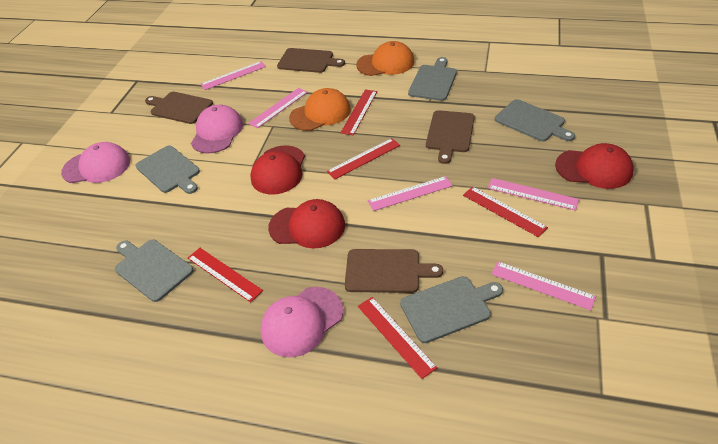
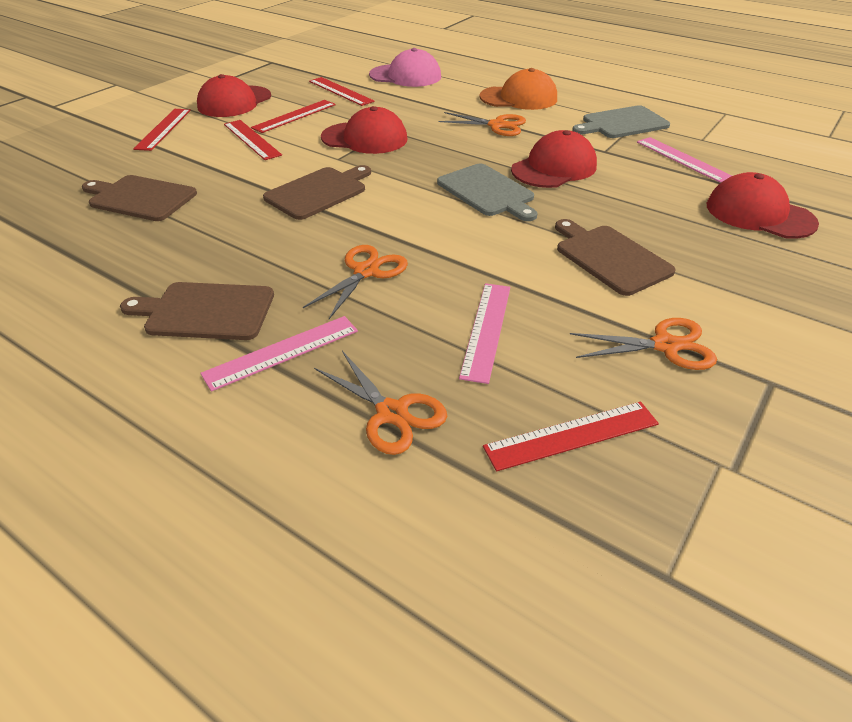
grey cutting board: [115,239,194,302] [136,146,200,194] [400,276,503,343] [408,57,457,101] [495,99,575,142] = 5 -> [437,163,537,221] [572,105,670,138] = 2
orange cap: [289,88,351,131] [356,41,414,76] = 2 -> [479,68,557,110] = 1
orange scissors: none = 0 -> [303,245,408,319] [314,351,447,455] [438,112,526,136] [570,318,717,370] = 4
pink cap: [61,142,130,183] [191,105,243,153] [260,287,343,357] = 3 -> [369,48,441,87] = 1
pink ruler: [200,61,266,90] [248,88,308,128] [368,176,453,211] [488,178,579,211] [491,261,596,310] = 5 -> [200,316,358,392] [459,283,510,384] [637,137,732,183] = 3
red cap: [250,145,305,194] [268,199,345,249] [555,143,634,189] = 3 -> [197,74,271,117] [321,106,408,154] [511,130,597,188] [707,172,819,239] = 4

